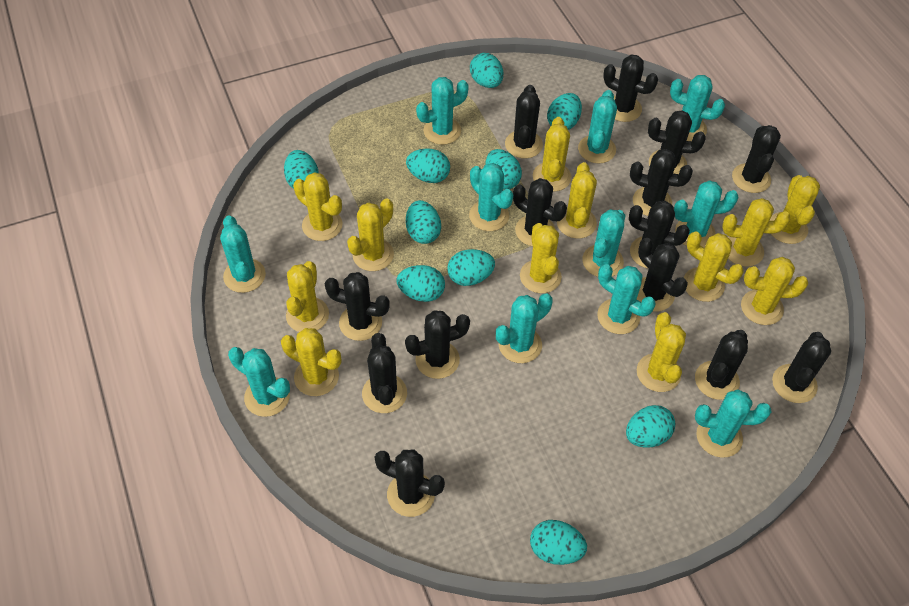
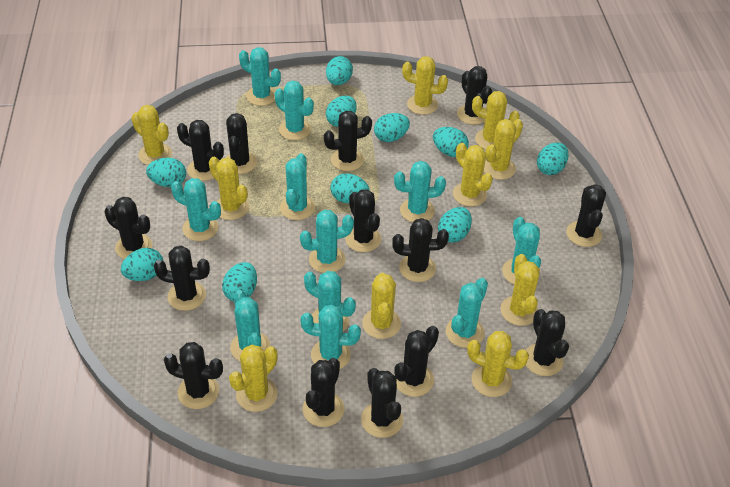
yellow cactus: [281,328,342,396] [286,261,329,332] [293,172,342,241] [347,198,394,271] [520,223,562,293] [533,117,572,192] [557,162,597,239] [637,312,686,392] [683,232,744,302] [722,198,790,267] [741,257,808,325] [770,175,820,244] = 12 -> [131,105,172,165] [209,157,249,220] [229,345,278,412] [362,273,401,339] [402,56,448,115] [453,143,493,207] [467,331,529,397] [472,91,520,149] [484,119,523,180] [500,254,540,326] = 10

